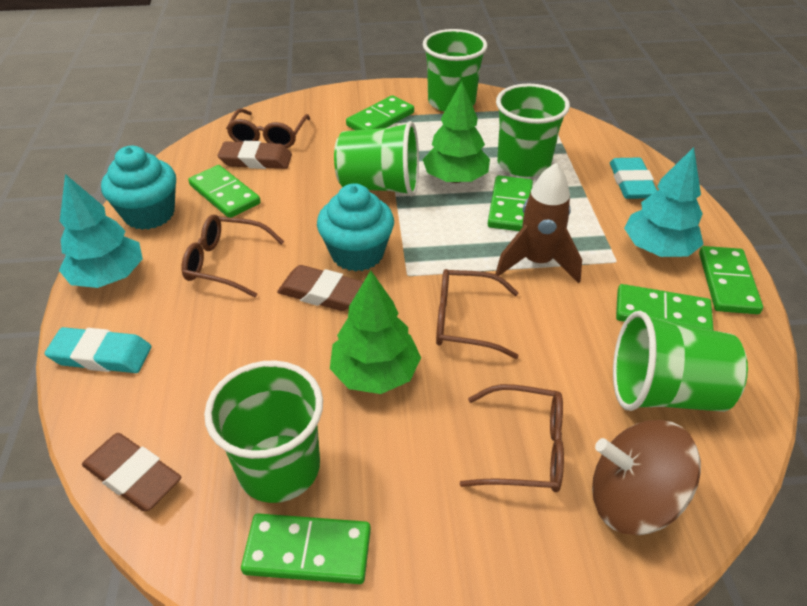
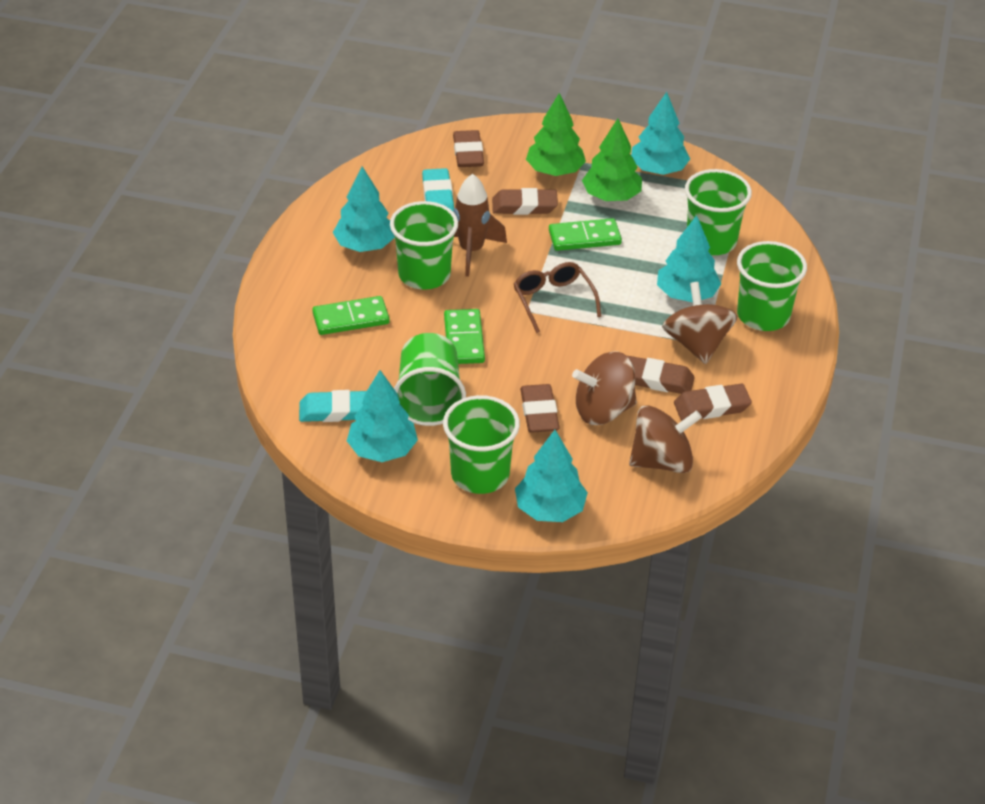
brown eraser: [82,433,182,511] [217,141,292,169] [277,265,364,311] = 3 -> [453,130,484,167] [492,188,558,215] [520,384,560,433] [627,356,695,394] [674,384,752,421] = 5
brown glasses: [182,215,284,297] [226,109,310,148] [436,269,519,359] [460,384,564,492] = 4 -> [514,262,601,333] = 1
brown spinning top: [592,420,701,535] = 1 -> [572,352,637,425] [629,405,702,473] [662,282,738,364] = 3
green domino: [188,165,261,218] [241,513,371,584] [346,95,414,130] [488,175,533,231] [616,284,713,330] [699,246,763,314] = 6 -> [312,296,390,335] [444,309,485,364] [549,218,622,251] = 3
turquoise cupcake: [101,146,176,230] [317,183,394,272] = 2 -> none = 0
turquoise tree: [59,174,143,288] [624,147,704,257] = 2 -> [333,166,395,252] [347,370,418,462] [515,430,588,522] [631,92,690,175] [657,215,721,302] = 5

